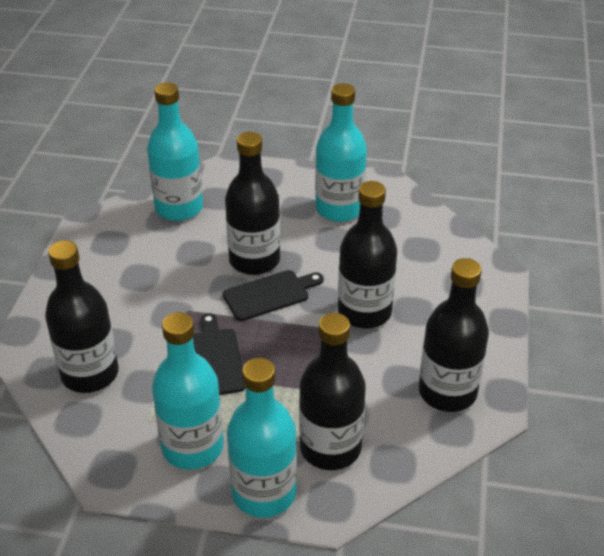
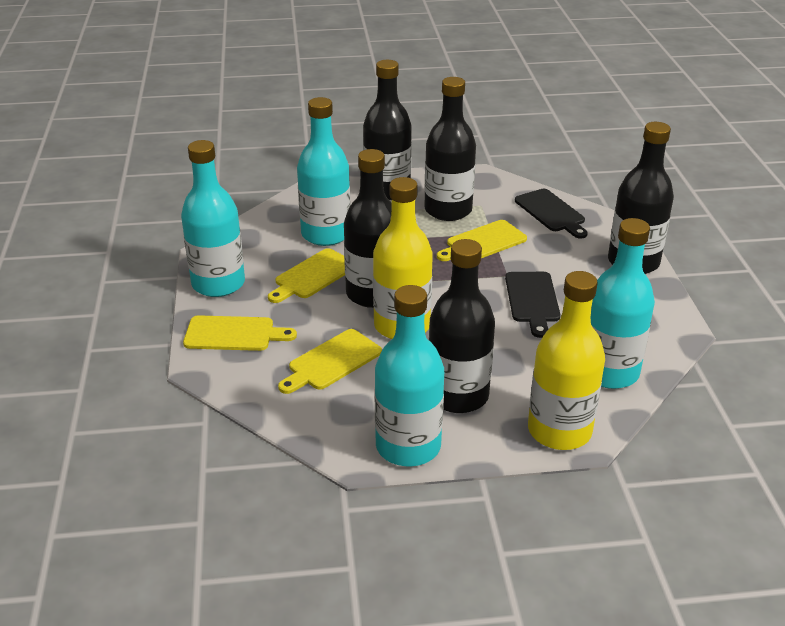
yellow bottle: none = 0 -> [373,177,433,339] [528,271,605,450] = 2
yellow cutting board: none = 0 -> [183,315,297,351] [268,248,345,303] [278,329,382,394] [437,220,527,261] = 4

